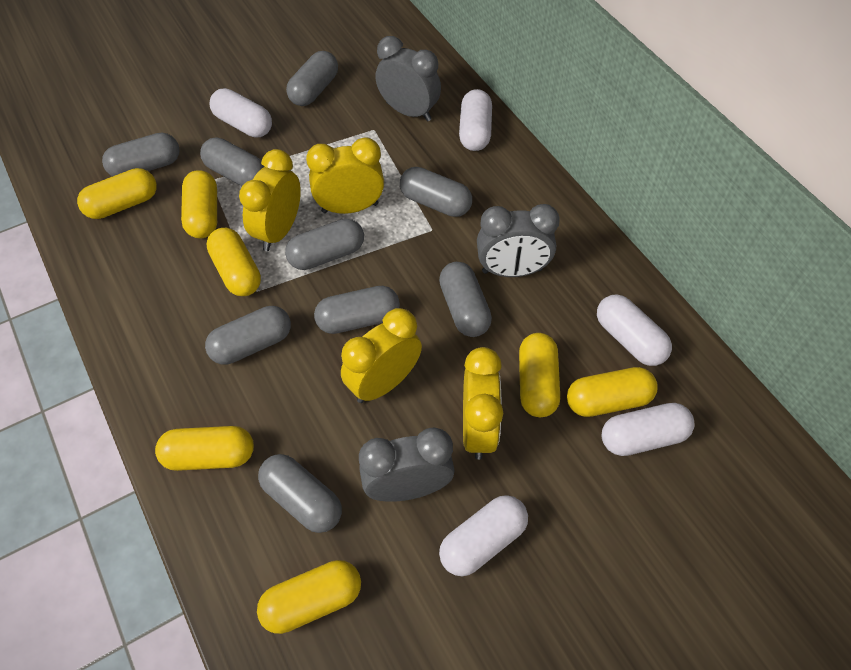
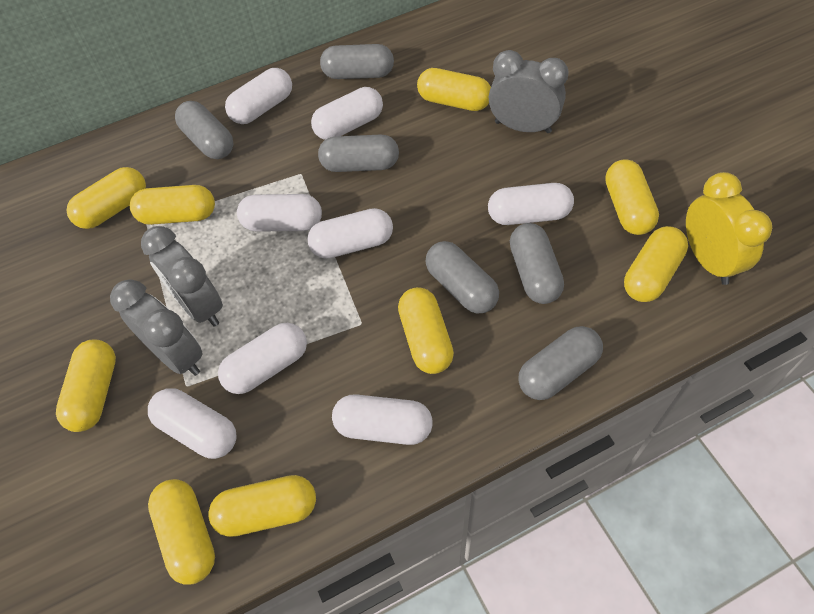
grey capsule: [102,133,180,176] [200,137,264,186] [205,306,291,365] [258,454,342,533] [285,219,364,270] [286,51,338,106] [314,286,400,334] [400,167,472,217] [439,262,492,337] = 9 -> [175,101,233,159] [318,135,399,172] [320,44,394,79] [425,241,499,314] [510,223,564,304] [518,326,603,400] = 6
white capsule: [210,88,272,138] [439,495,528,576] [459,89,492,151] [597,294,672,366] [602,403,695,456] = 5 -> [148,388,237,459] [218,323,307,394] [225,68,292,124] [237,194,322,232] [307,208,393,259] [311,87,383,140] [332,394,433,445] [488,183,574,225] = 8
yellow capsule: [77,168,157,219] [155,426,254,471] [181,170,217,238] [206,228,261,296] [257,560,361,634] [519,333,560,417] [567,367,658,417] = 7 -> [56,340,116,432] [66,167,146,229] [130,185,215,225] [148,479,215,585] [208,475,316,537] [398,287,454,374] [417,68,491,111] [605,160,659,235] [624,226,688,302] = 9
yellow clock: [239,149,301,251] [306,137,384,214] [341,308,422,403] [463,347,503,460] = 4 -> [686,172,772,285] = 1

